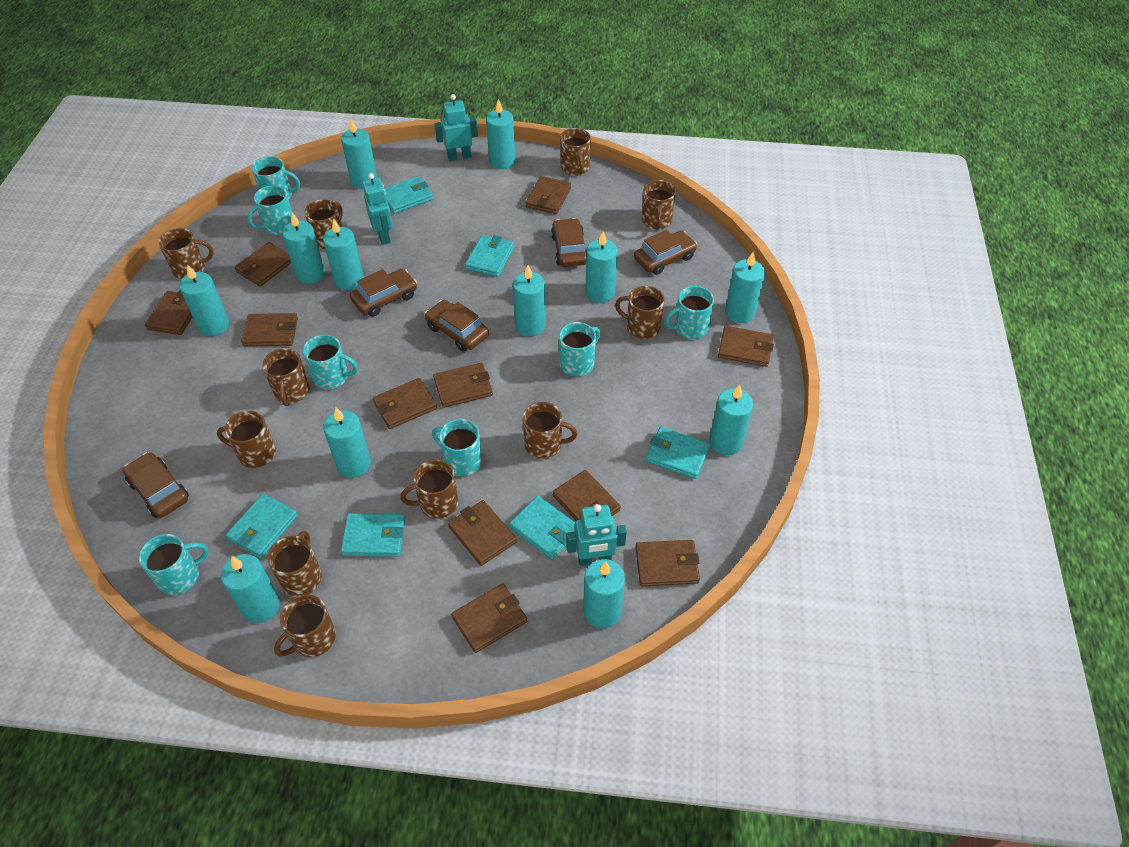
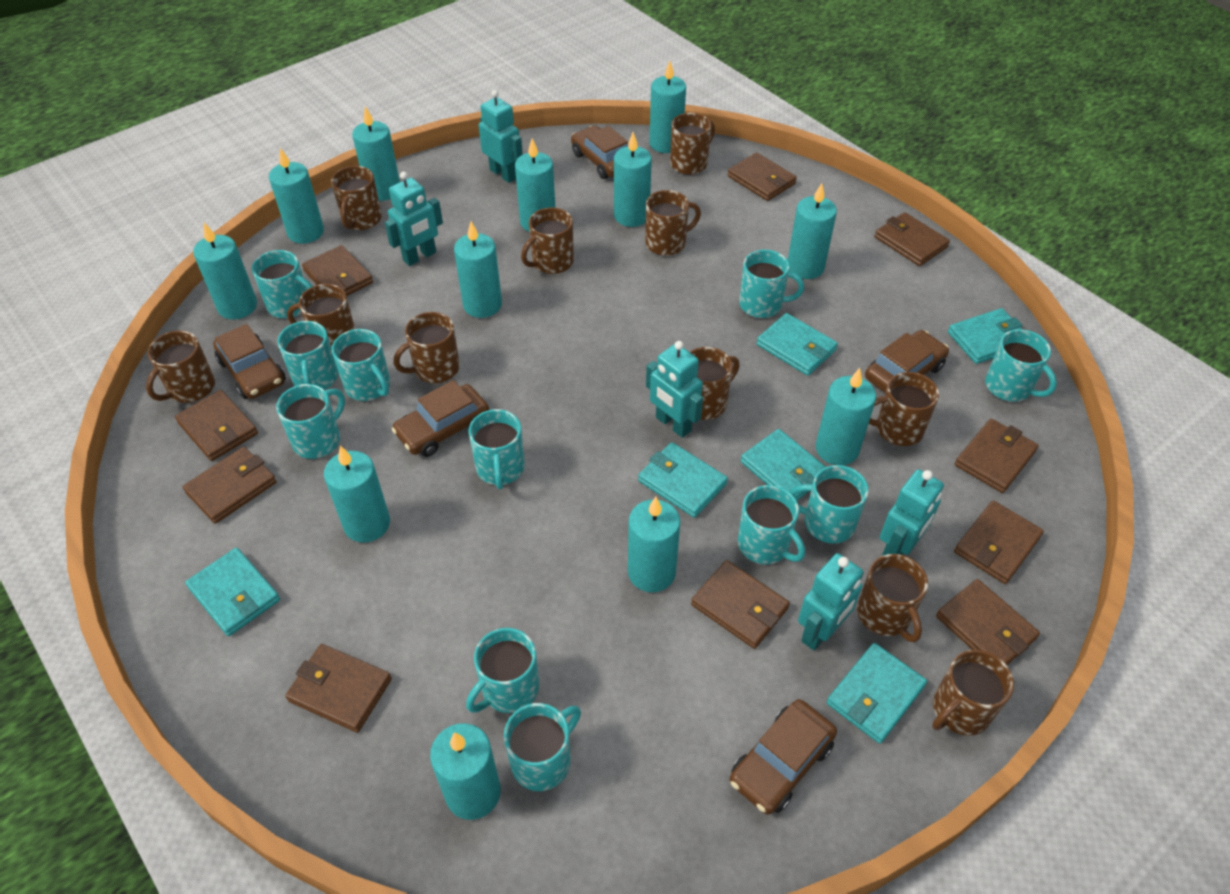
brown wallet: [145,291,192,335] [235,242,291,287] [241,313,298,347] [373,378,437,429] [433,363,493,408] [448,500,517,566] [451,583,527,653] [526,176,571,214] [553,470,621,521] [635,540,700,586] [718,326,774,367] = 11 -> [175,390,258,461] [183,447,277,524] [285,644,392,733] [302,245,373,296] [691,560,790,649] [728,152,797,201] [875,212,950,266] [936,579,1040,665] [954,500,1044,584] [955,419,1039,493] = 10
turquoise mug: [139,534,209,595] [247,185,292,235] [252,156,300,199] [303,335,358,389] [432,419,482,476] [559,322,600,376] [665,286,714,339] = 7 -> [252,250,313,318] [276,384,345,459] [277,321,338,390] [332,329,390,401] [466,628,539,713] [468,409,525,489] [504,703,581,791] [738,485,805,564] [739,250,804,318] [789,465,869,544] [985,329,1057,402] = 11
turquoise robot: [362,173,393,245] [435,94,478,161] [567,504,627,566] = 3 -> [385,171,443,266] [479,90,523,183] [646,341,703,438] [798,553,864,650] [880,469,944,556] = 5

